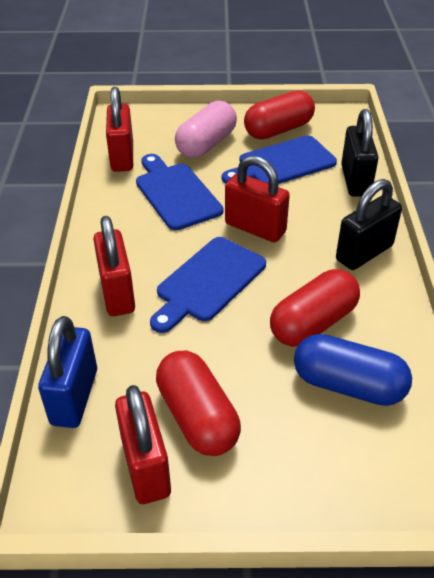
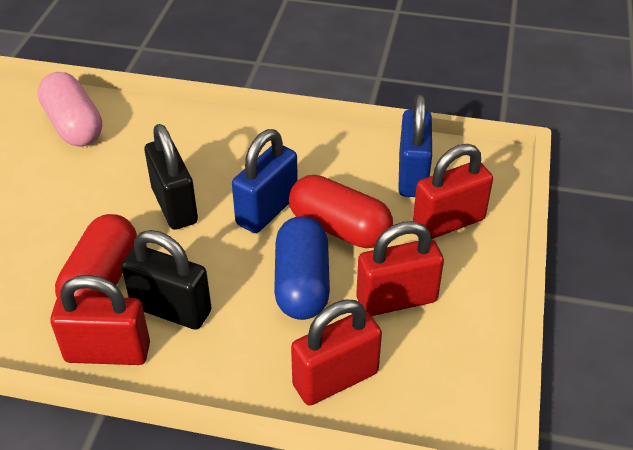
blue cutting board: [136,154,223,231] [150,237,266,333] [222,136,337,184] = 3 -> none = 0
blue padlock: [38,316,97,428] = 1 -> [232,129,298,233] [398,94,432,197] = 2
red capsule: [156,351,241,456] [244,90,315,139] [270,269,360,347] = 3 -> [55,214,137,298] [289,175,393,248] = 2

